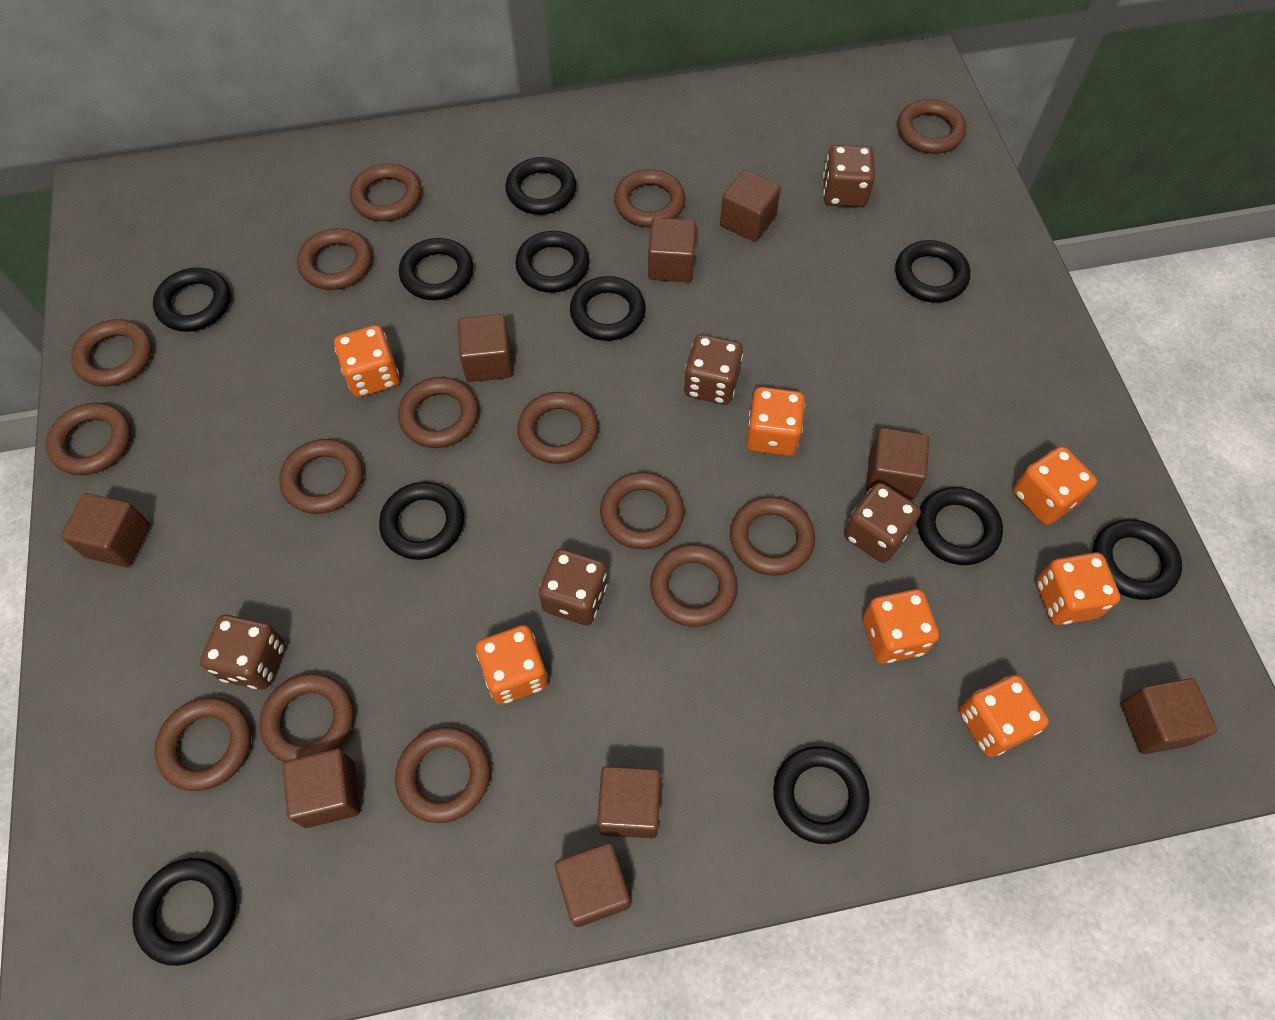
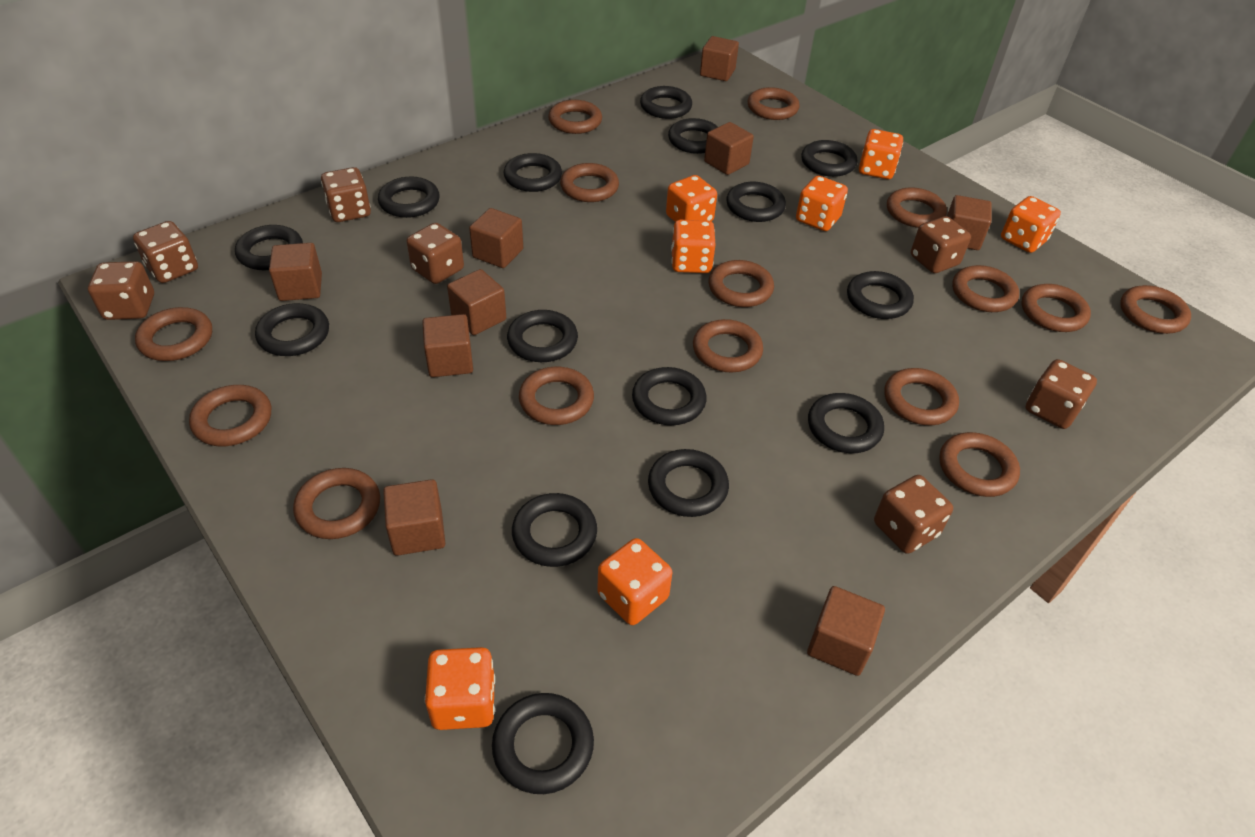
black ring: [132,858,236,966] [153,267,231,332] [379,482,464,560] [399,238,473,300] [505,157,576,215] [515,231,589,293] [570,276,646,341] [773,746,870,844] [895,240,970,303] [917,487,1003,565] [1093,519,1182,600] = 11 -> [235,225,303,270] [255,303,329,356] [378,177,440,218] [492,693,594,794] [504,153,562,192] [507,310,578,362] [512,493,597,567] [632,367,707,425] [640,86,692,119] [648,449,729,517] [668,118,718,154] [726,182,786,222] [801,140,857,177] [808,393,884,453] [847,271,914,319] = 15
brown dice: [200,615,285,690] [539,549,607,625] [684,334,743,405] [823,145,875,207] [844,483,921,563] = 5 -> [88,261,154,320] [133,221,198,283] [321,167,371,222] [406,223,464,284] [874,475,953,554] [911,216,971,273] [1025,359,1097,429] = 7

